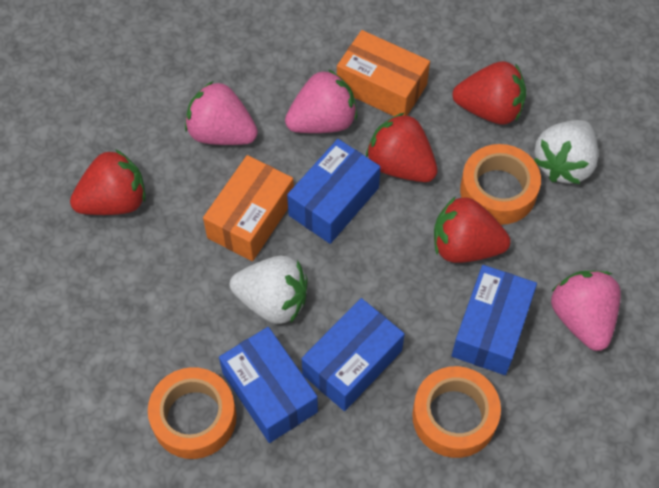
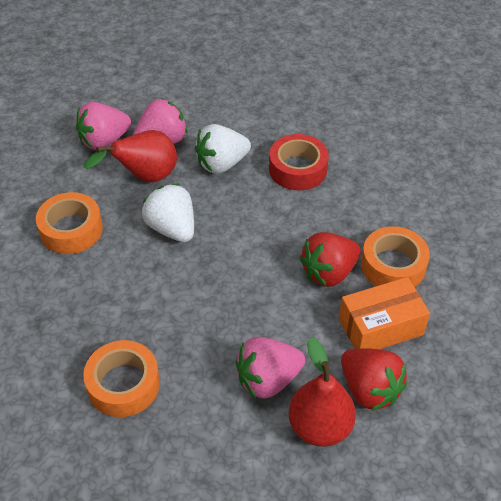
blue box: [219,327,318,443] [287,139,381,244] [302,298,405,411] [452,265,537,375] = 4 -> none = 0
orange box: [203,155,294,261] [337,30,430,116] = 2 -> [339,277,430,349] = 1
red pear: none = 0 -> [84,130,177,182] [289,337,356,447] = 2
red strawberry: [70,149,146,215] [366,113,438,182] [434,196,511,263] [453,61,526,125] = 4 -> [300,232,361,287] [341,348,407,411] = 2
red tape: none = 0 -> [269,134,329,190] = 1

